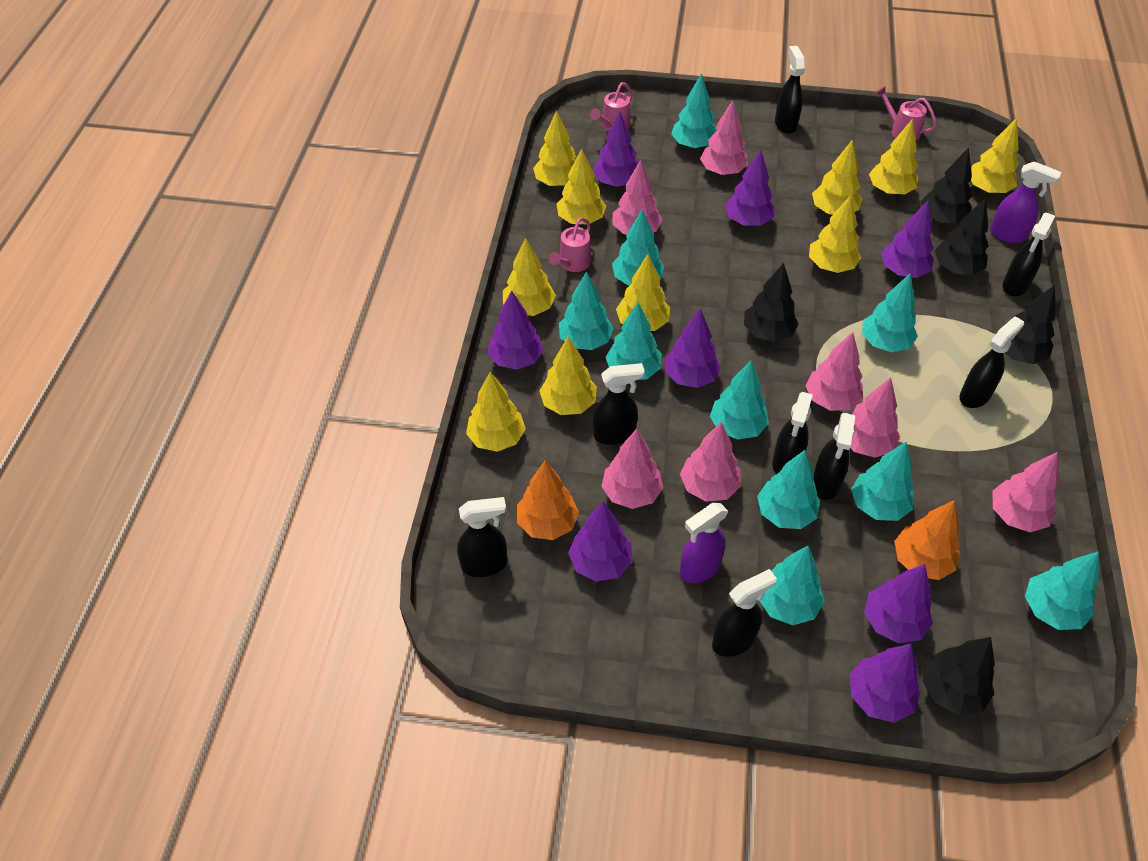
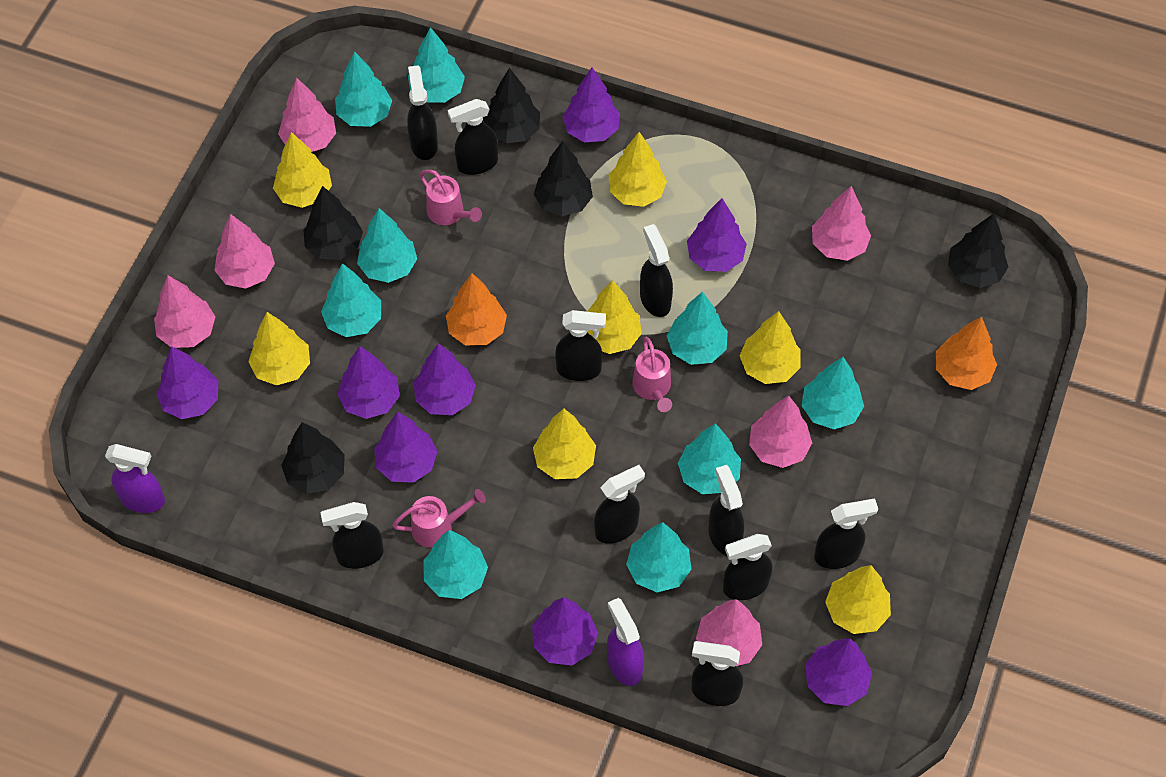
black spray bottle: [457,497,507,577] [593,363,645,445] [712,569,777,657] [772,392,813,474] [775,46,805,134] [813,413,855,500] [960,316,1024,408] [1003,212,1055,296] = 8 -> [320,502,384,569] [407,65,438,160] [448,99,498,175] [555,310,606,381] [594,465,645,544] [640,224,673,317] [692,641,743,706] [708,465,744,555] [723,534,772,600] [814,499,878,569] = 10
pink tree: [602,429,663,509] [612,160,662,234] [680,422,741,502] [700,100,748,175] [805,332,863,411] [850,378,900,458] [992,452,1059,532] = 7 -> [154,275,215,348] [214,214,275,288] [278,78,336,152] [696,599,762,666] [749,396,812,468] [812,186,871,261] = 6
turquoise tree: [559,271,614,350] [605,302,661,380] [612,210,664,286] [671,73,717,149] [710,360,769,440] [757,450,820,529] [760,546,825,625] [851,442,914,521] [862,274,918,353] [1025,551,1099,630] = 10 -> [321,263,381,337] [335,51,392,127] [357,208,417,283] [408,27,465,103] [423,530,488,599] [626,522,692,592] [667,292,728,365] [678,423,741,494] [801,357,864,429] = 9
yellow tree: [466,372,526,452] [503,238,556,316] [533,111,576,187] [539,336,597,415] [557,148,606,224] [616,254,670,331] [809,195,861,273] [812,139,862,215] [869,119,918,195] [971,118,1019,194] = 10 -> [248,312,310,385] [273,132,332,208] [533,409,596,479] [586,280,642,354] [609,132,667,207] [739,311,800,384] [825,565,891,634] = 7

